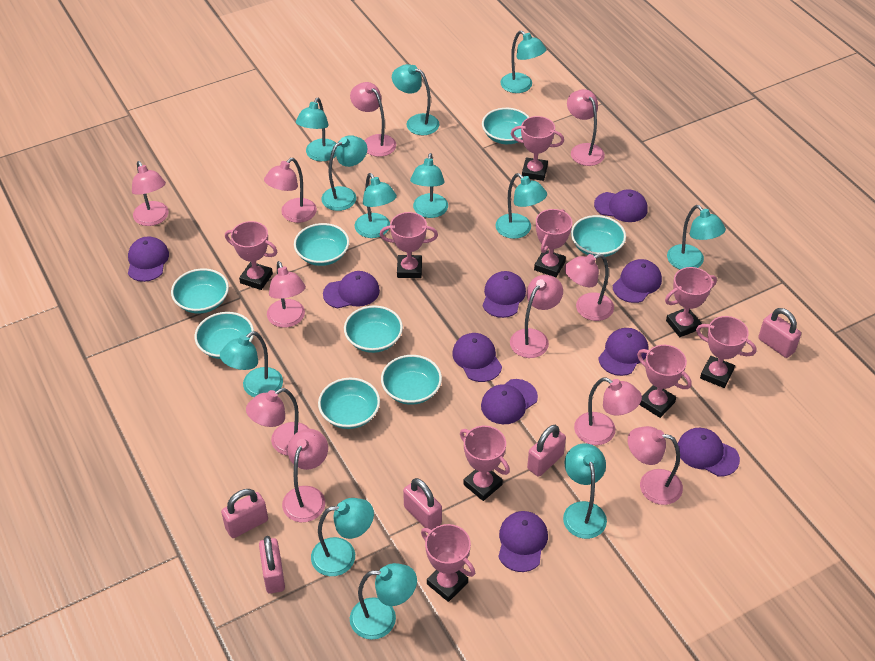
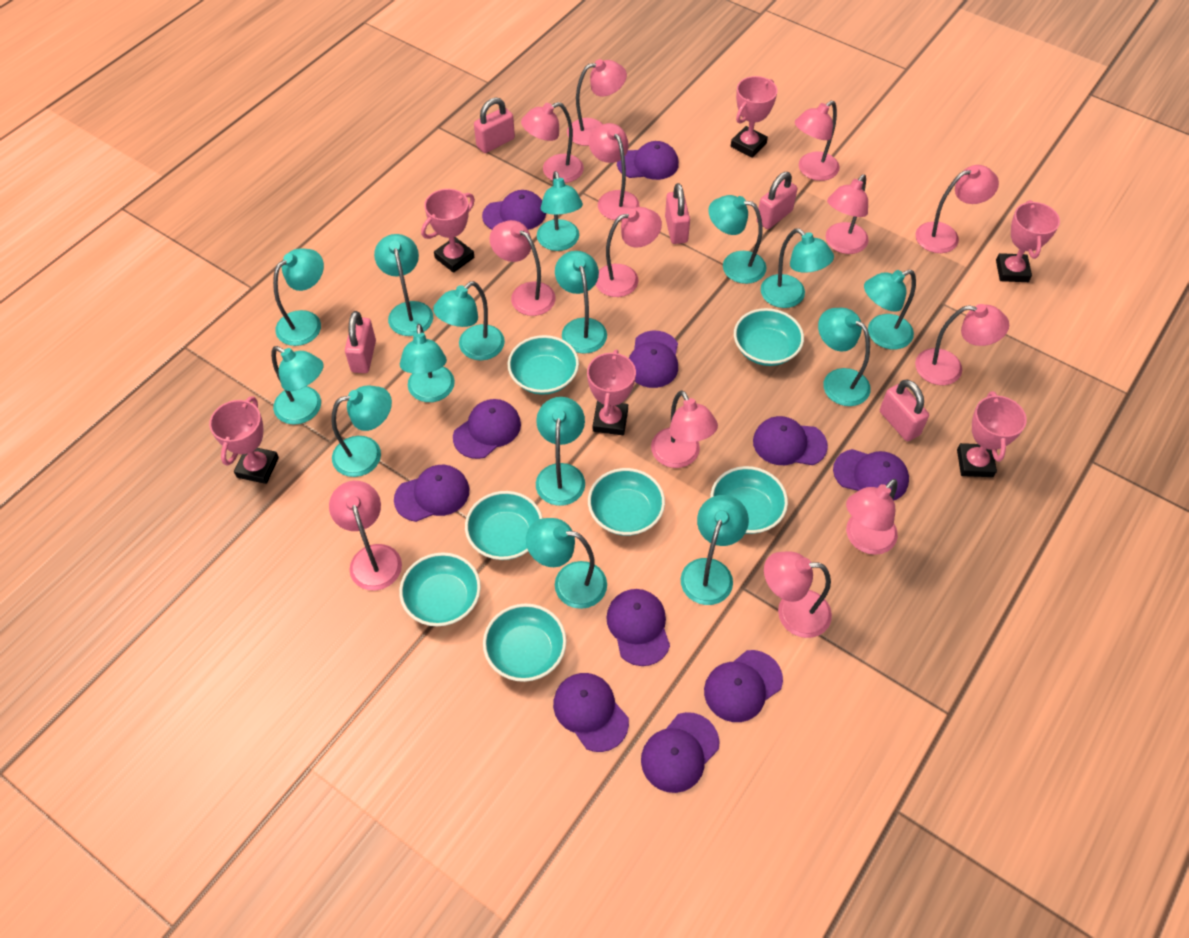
pink lamp: [132,161,169,226] [246,388,309,456] [264,158,317,223] [267,261,306,328] [282,429,328,522] [350,82,396,157] [510,275,563,358] [564,254,614,321] [567,89,605,166] [574,377,642,445] [628,426,683,505] = 11 -> [329,481,402,591] [490,220,556,316] [521,102,584,183] [567,59,627,146] [589,123,640,220] [595,207,662,297] [651,390,718,468] [764,551,832,638] [795,101,840,181] [825,174,869,254] [846,479,898,555] [915,165,999,253] [915,304,1009,385] = 13
pink trophy: [225,221,277,290] [380,212,438,278] [421,524,475,602] [460,426,510,501] [511,116,564,181] [534,209,572,277] [637,345,692,418] [665,267,717,337] [696,316,756,388] = 9 -> [209,396,279,484] [421,189,475,273] [587,349,636,435] [731,76,777,158] [957,391,1027,477] [996,200,1060,282] = 6
purple cap: [128,236,169,282] [323,271,380,308] [452,333,502,382] [481,379,538,424] [482,271,526,318] [498,511,548,572] [594,189,648,222] [598,328,649,376] [613,259,662,303] [678,428,740,477] = 10 -> [394,465,470,522] [453,399,521,459] [482,190,546,230] [553,673,629,752] [606,589,670,666] [617,141,679,180] [629,331,678,388] [641,712,719,793] [704,650,783,722] [753,416,828,465] [833,449,909,501] = 11
turquoise bowl: [171,268,229,314] [195,312,254,359] [294,223,349,266] [318,378,380,429] [344,305,403,353] [381,355,442,405] [482,108,529,144] [571,215,626,258] = 8 -> [399,552,481,626] [465,491,543,560] [483,604,567,682] [508,335,579,395] [588,468,665,536] [710,466,788,534] [734,308,804,366] = 7
turquoise lamp: [220,331,283,397] [296,98,336,161] [311,498,374,576] [322,135,367,211] [350,563,417,640] [355,173,397,238] [392,64,440,135] [410,153,448,218] [495,173,547,239] [500,30,547,93] [563,443,607,539] [667,205,726,269] = 12 -> [271,346,324,425] [273,248,324,346] [331,386,392,477] [374,234,433,336] [400,324,455,402] [433,281,505,360] [526,518,607,609] [536,397,585,506] [537,171,583,251] [555,251,607,354] [681,495,749,605] [708,195,766,284] [761,229,834,308] [818,308,871,406] [864,270,916,349] = 15

